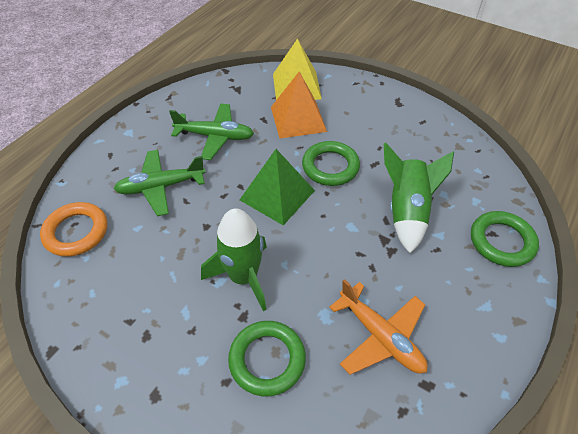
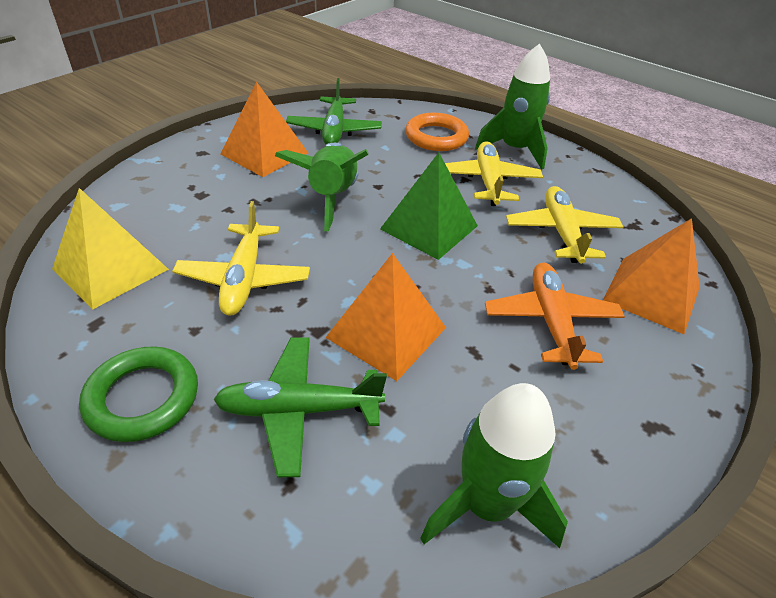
green ring: [228,321,306,397] [302,141,360,186] [471,211,539,267] = 3 -> [79,346,198,442] = 1
green rocket: [201,208,267,311] [384,143,454,253] = 2 -> [275,143,368,231] [420,383,568,548] [475,43,550,170] = 3
orange pyramid: [271,71,327,138] = 1 -> [221,82,308,177] [325,253,446,381] [603,218,700,334] = 3
yellow plane: none = 0 -> [172,201,310,315] [445,141,543,206] [506,186,623,264] = 3

